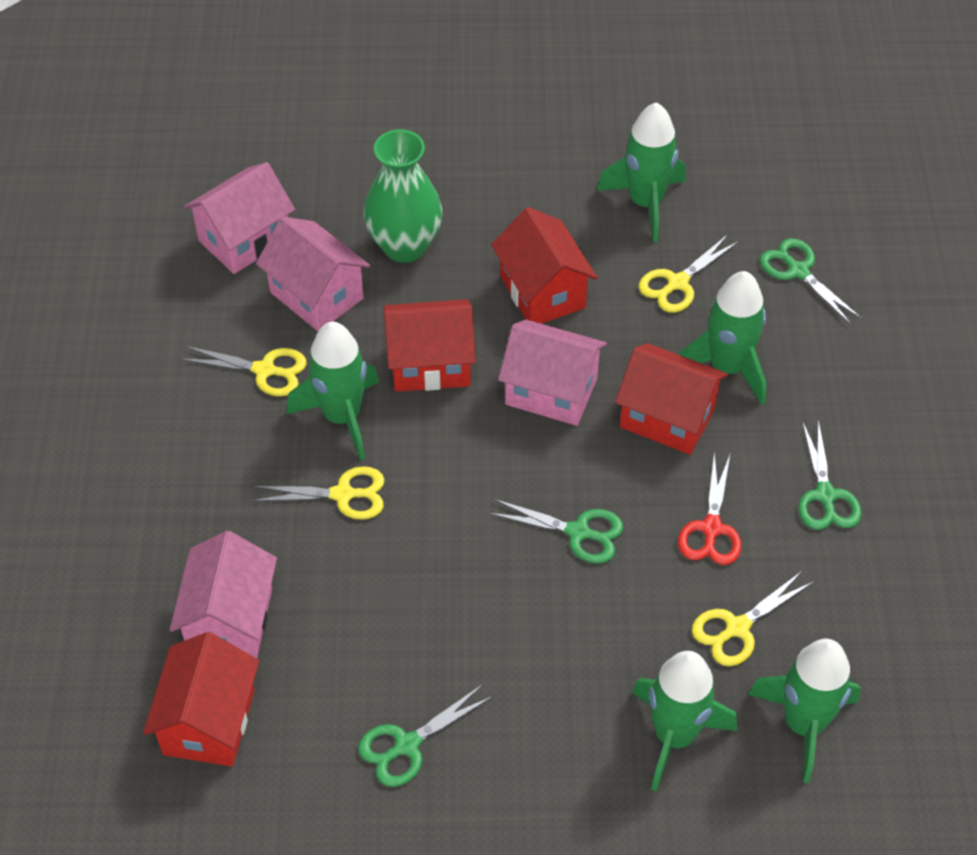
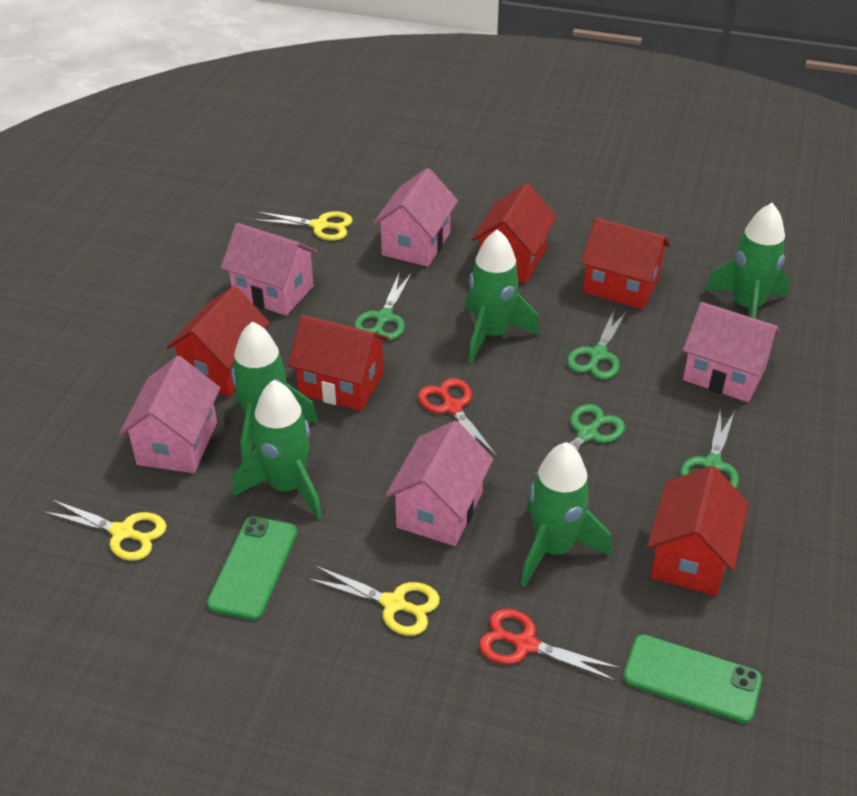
green phone: none = 0 -> [207,517,297,620] [623,634,762,723] = 2
green vase: [364,130,442,263] = 1 -> none = 0
pink house: [170,531,277,658] [184,162,295,274] [256,217,370,331] [498,320,607,426] = 4 -> [119,356,220,473] [221,223,318,316] [373,168,458,267] [385,421,493,546] [683,302,781,402] = 5
red house: [143,632,259,766] [384,299,476,392] [491,207,598,324] [615,343,728,455] = 4 -> [166,286,270,397] [288,315,389,411] [472,183,557,283] [581,218,670,309] [647,465,749,596] = 5
red scissors: [678,452,741,565] = 1 -> [418,378,497,456] [479,609,621,681] = 2
yellow scissors: [180,346,307,397] [251,466,384,520] [639,234,739,313] [692,571,814,666] = 4 -> [44,500,167,561] [254,211,353,241] [307,566,440,636] = 3

